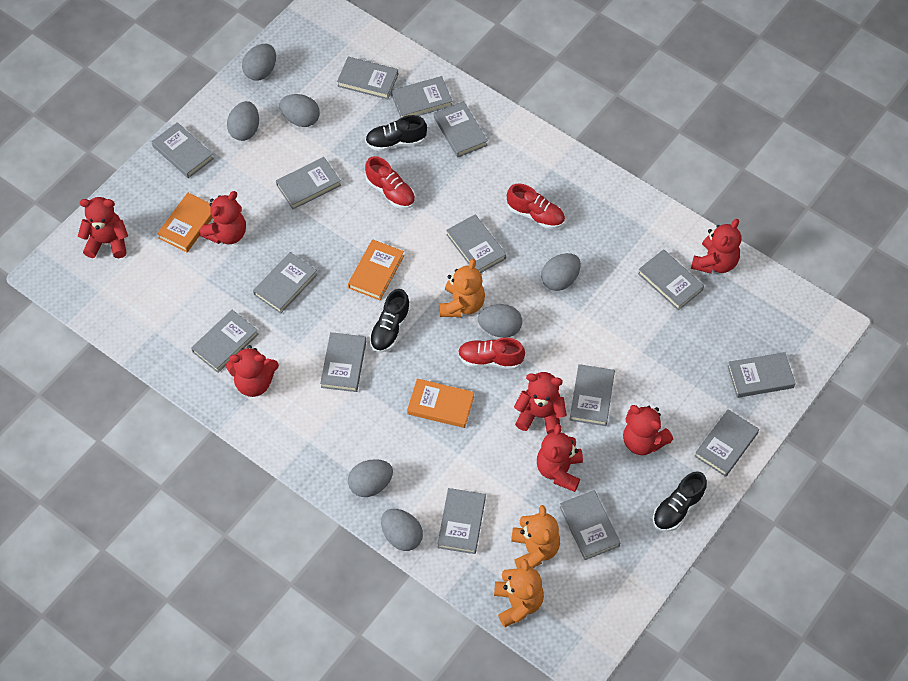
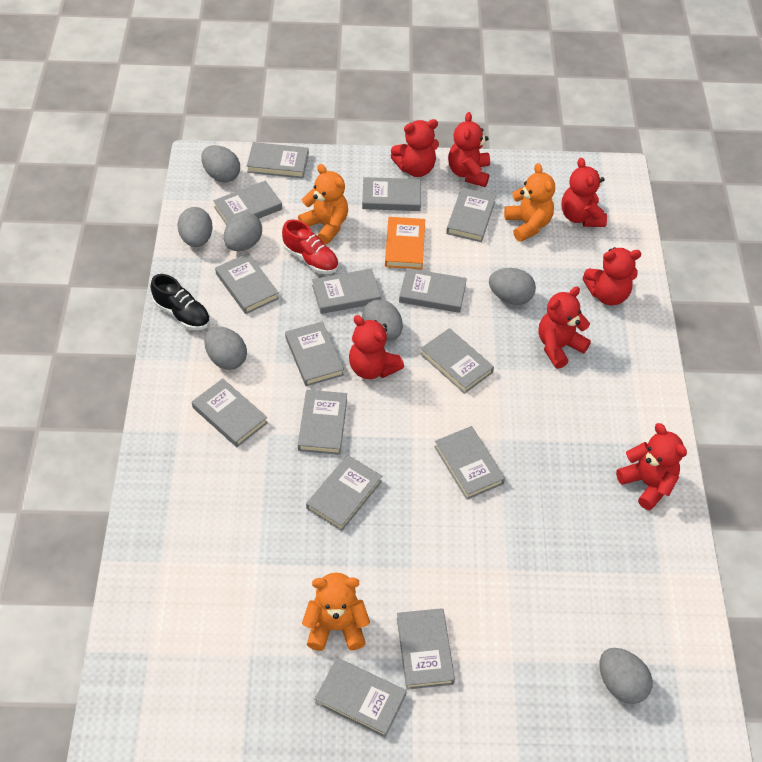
black shoe: [365,115,427,151] [369,289,411,353] [653,471,707,531] = 3 -> [151,274,210,330] = 1
orange book: [157,193,213,252] [348,239,404,300] [407,378,474,428] = 3 -> [385,217,425,269] = 1
red shoe: [365,156,415,209] [458,338,525,369] [507,184,565,229] = 3 -> [282,219,338,274] = 1

